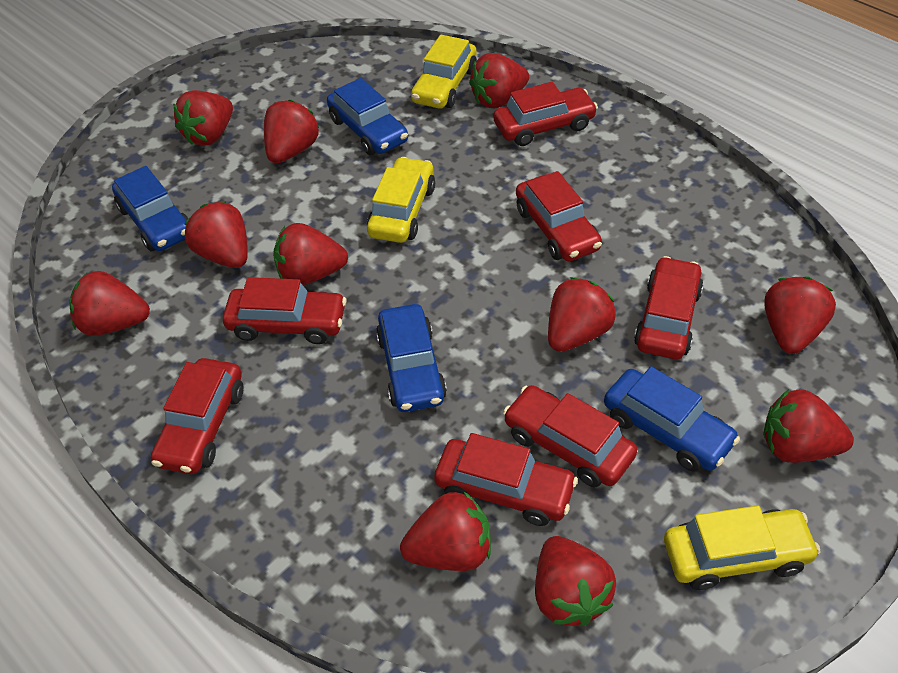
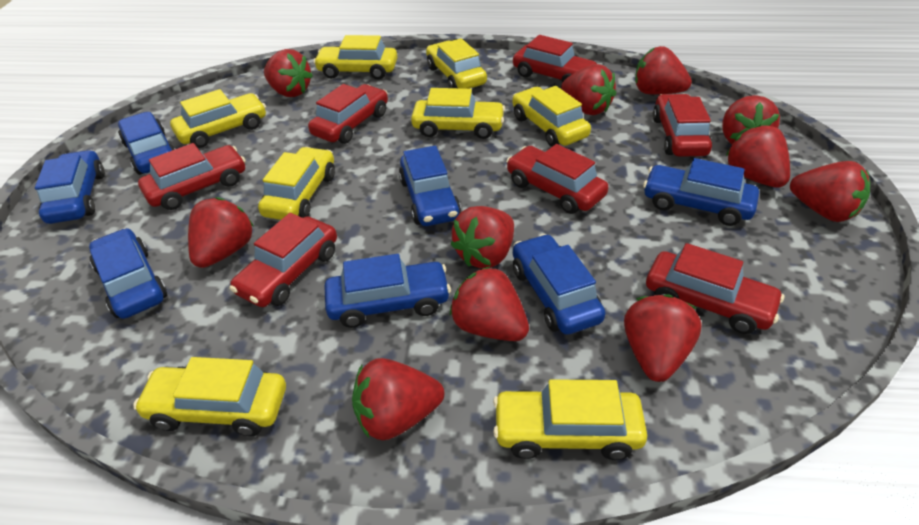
blue car: [112,166,188,251] [327,78,408,155] [376,304,447,412] [604,366,740,472] = 4 -> [35,150,105,224] [89,228,167,319] [118,112,175,175] [324,254,451,328] [399,146,461,226] [513,234,606,335] [643,158,759,226] = 7
yellow car: [367,157,435,243] [411,35,477,108] [664,505,820,590] = 3 -> [133,357,286,436] [170,89,266,148] [258,147,335,220] [313,35,397,79] [411,88,505,139] [426,38,487,89] [493,379,647,460] [512,86,591,147] = 8

